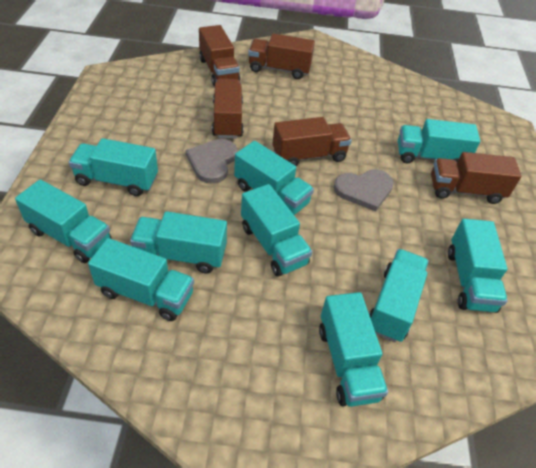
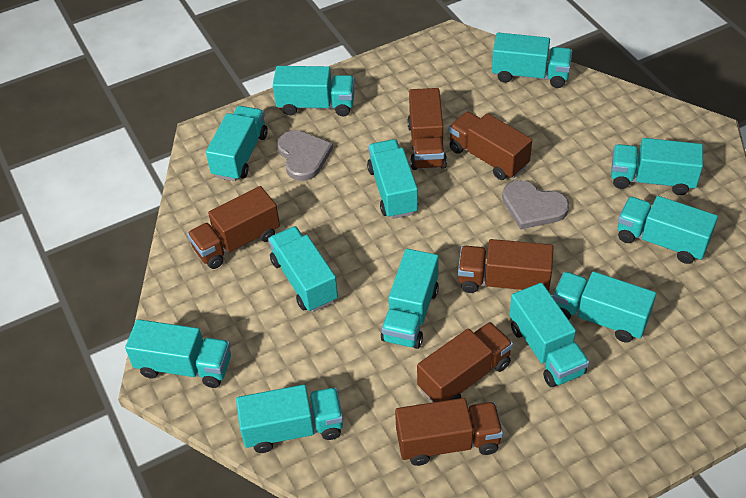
brown truck: [199,25,240,86] [212,79,243,139] [248,33,315,79] [272,117,352,166] [431,152,521,204] = 5 -> [187,186,280,269] [395,398,503,466] [407,88,447,170] [417,322,513,402] [449,112,532,180] [458,239,553,293] = 6
turquoise truck: [15,179,112,263] [69,138,158,196] [88,238,194,321] [130,211,227,273] [234,141,314,215] [241,184,312,277] [319,292,388,407] [369,249,429,342] [398,119,480,163] [448,219,508,313] = 10 -> [125,319,231,388] [206,106,268,181] [236,384,343,453] [268,226,338,312] [273,66,355,116] [367,139,418,219] [381,249,439,349] [492,33,572,88] [509,283,589,387] [553,271,656,343] [611,138,703,195] [618,196,718,264] = 12

